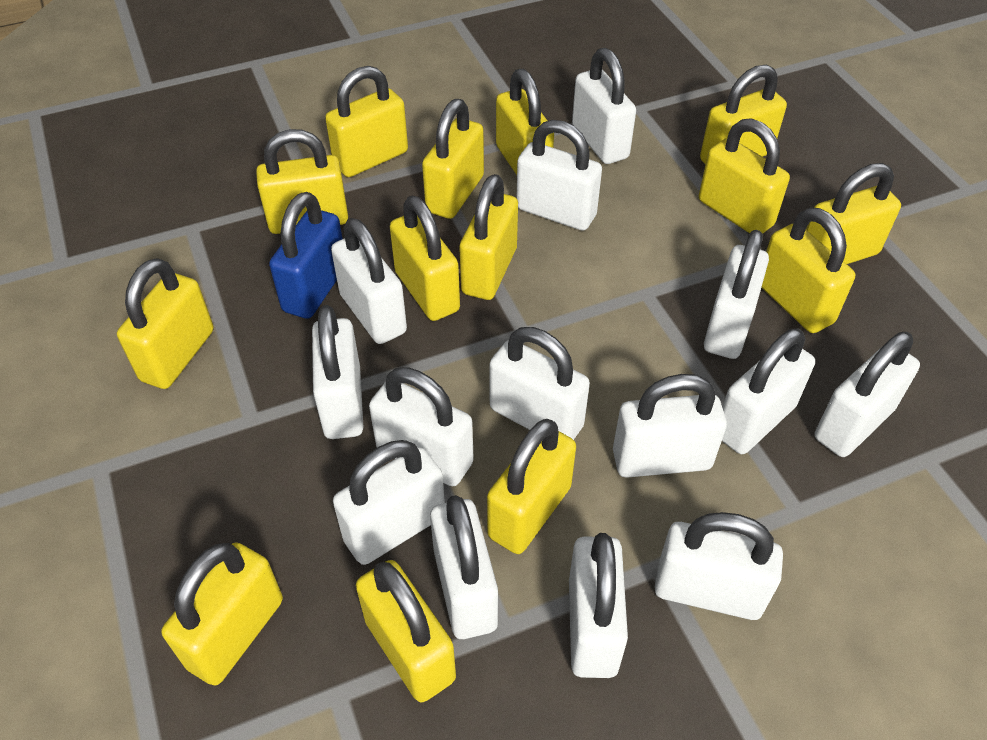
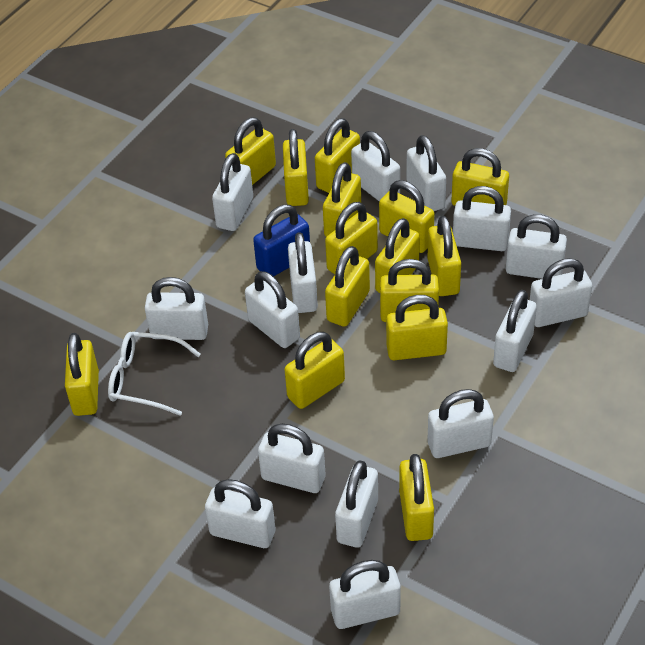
white glasses: none = 0 -> [108,332,201,416] = 1
white padlock: [312,305,363,439] [331,218,407,344] [333,440,445,565] [369,367,474,486] [430,495,498,639] [489,327,590,440] [516,120,602,231] [569,533,628,678] [572,48,636,164] [613,374,727,478] [655,512,783,620] [704,230,769,359] [722,328,815,454] [814,332,920,457] = 14 -> [145,277,208,340] [205,479,276,548] [212,153,253,231] [245,271,300,348] [258,424,326,493] [288,232,318,313] [329,560,401,629] [335,460,378,548] [351,131,400,202] [406,135,446,211] [428,389,494,458] [453,186,511,251] [493,290,537,372] [506,214,567,279] [530,258,592,327] = 15
yellow padlock: [117,258,214,389] [161,542,283,686] [256,129,348,234] [325,66,408,177] [356,560,456,702] [390,196,460,321] [422,99,484,219] [459,174,518,300] [487,419,576,554] [496,69,554,175] [699,118,790,234] [700,65,787,164] [761,207,855,333] [806,163,901,264] = 14 -> [65,333,99,416] [225,117,276,185] [283,129,309,206] [285,332,345,409] [315,118,360,193] [323,162,361,237] [325,202,378,274] [325,246,370,327] [375,218,420,293] [379,180,434,253] [380,259,439,322] [386,295,448,360] [399,454,434,541] [427,216,461,296] [452,148,509,206] = 15

